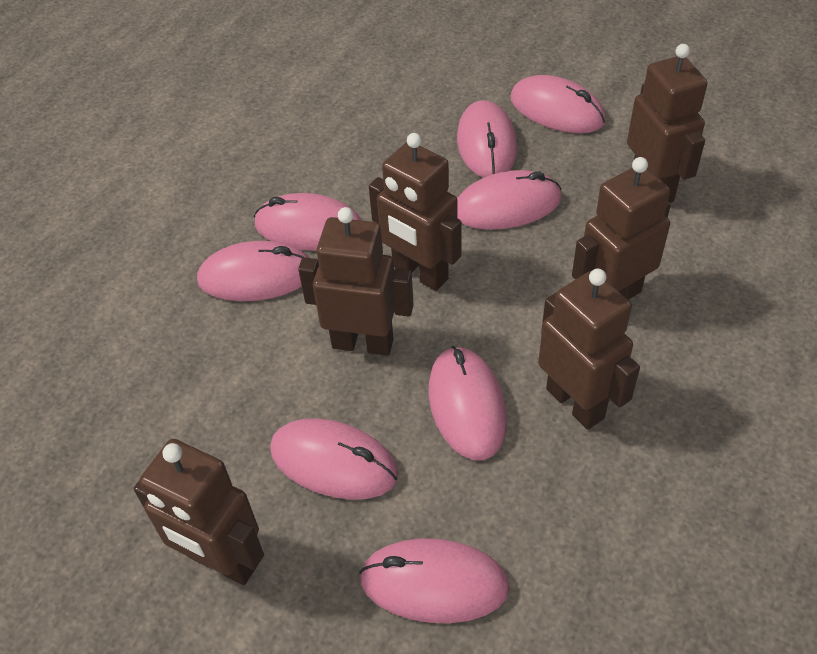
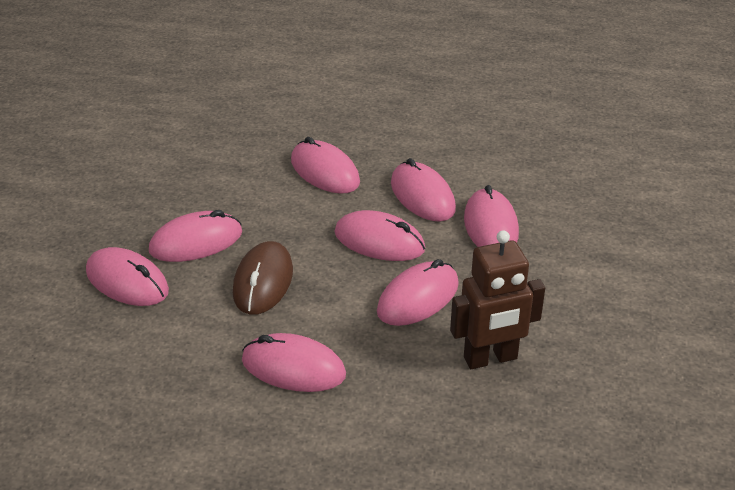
brown mouse: none = 0 -> [233,241,293,315] = 1
brown robot: [133,439,264,585] [298,207,414,356] [369,133,462,291] [538,269,640,430] [572,157,671,300] [627,44,708,203] = 6 -> [450,230,545,369] = 1

